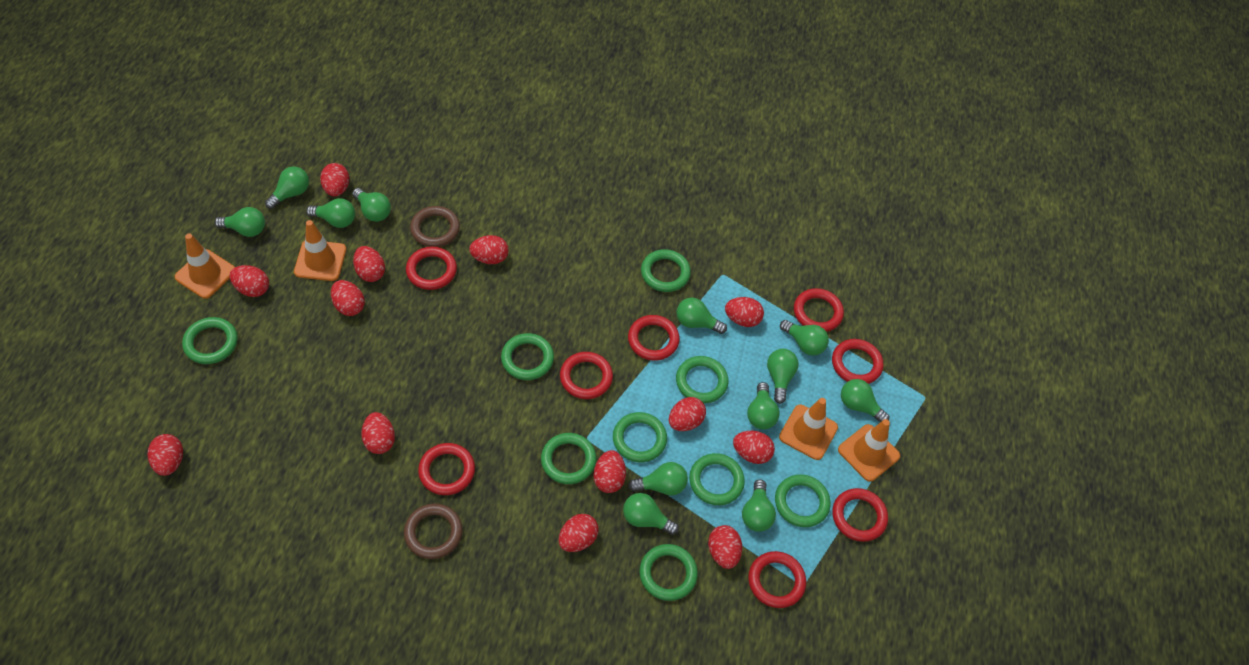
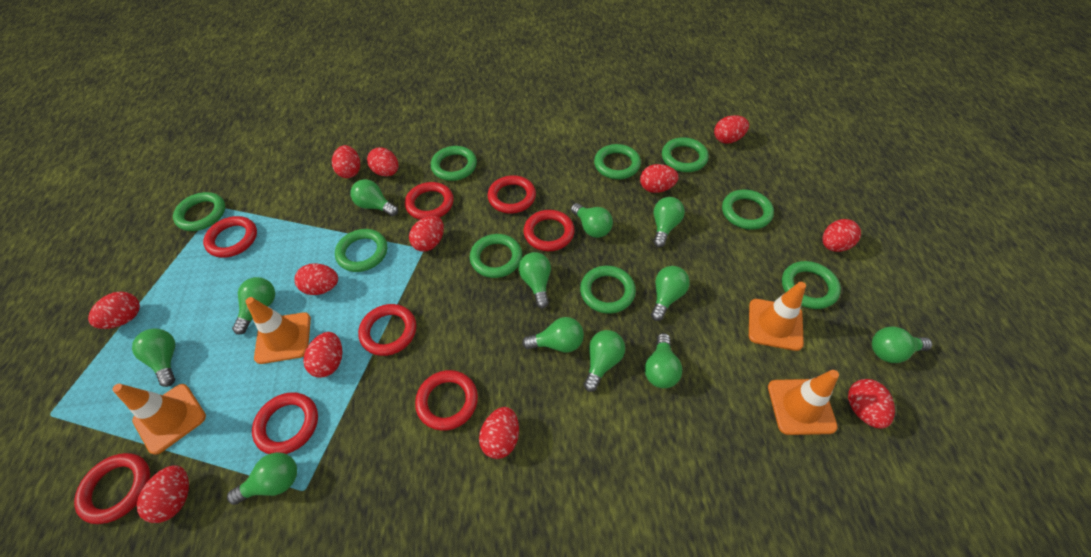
brown ring: [404,503,463,559] [410,206,460,247] = 2 -> none = 0
red egg: [148,434,183,476] [230,265,269,297] [320,163,349,196] [331,280,365,316] [353,246,385,282] [362,412,395,454] [469,235,509,264] [559,514,599,552] [593,450,626,493] [669,397,706,431] [708,525,742,569] [725,297,764,327] [733,431,775,464] = 13 -> [88,292,140,329] [137,465,189,523] [294,263,338,295] [303,332,342,378] [332,145,360,178] [367,147,399,176] [409,216,444,252] [479,407,519,459] [640,164,679,193] [714,115,749,144] [822,219,861,252] [848,379,895,429] = 12

